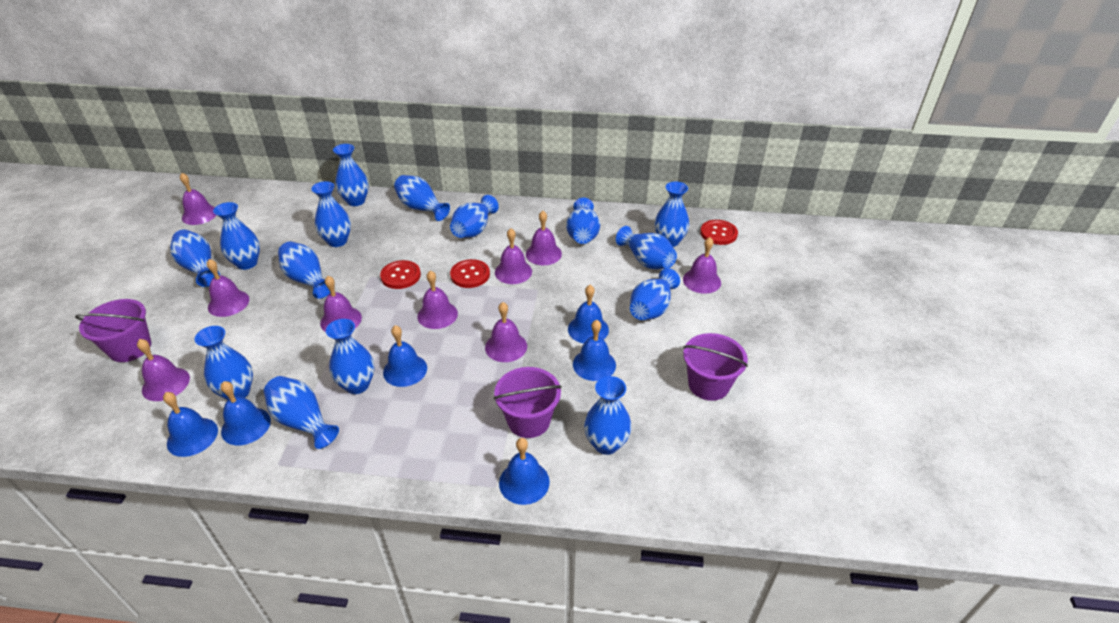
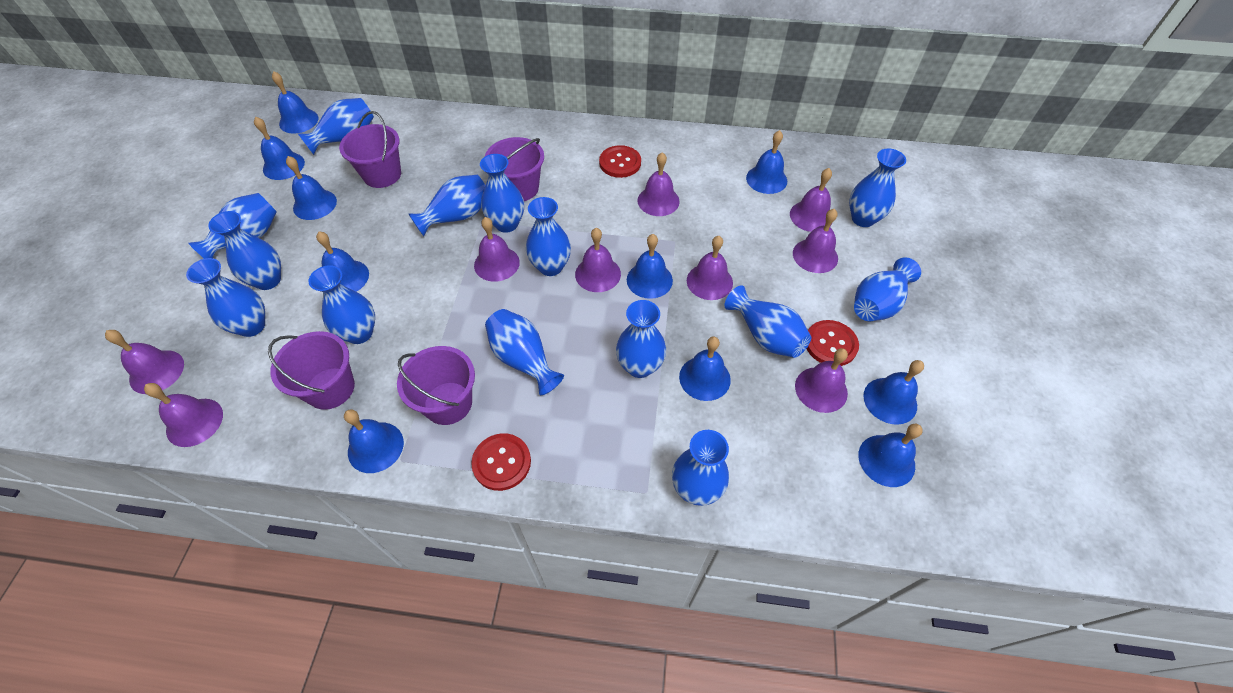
blue bell: [163,392,218,457] [221,381,271,445] [383,325,427,387] [499,438,550,505] [568,285,609,344] [573,320,616,381] = 6 -> [254,117,305,180] [272,71,318,134] [286,156,337,220] [316,232,369,292] [344,409,404,473] [627,234,673,299] [679,336,731,401] [746,130,787,194] [858,423,923,487] [863,360,924,425] = 10
blue vase: [170,230,220,287] [195,326,253,400] [213,202,260,270] [264,376,339,449] [278,241,330,299] [311,181,351,247] [326,319,375,394] [333,144,369,206] [394,175,450,221] [450,195,499,238] [566,198,600,244] [584,376,632,455] [616,226,677,269] [630,268,680,320] [655,181,689,247] = 15 -> [186,258,265,337] [188,193,277,259] [208,211,281,290] [298,98,374,155] [308,265,375,344] [409,175,485,236] [480,154,524,233] [485,309,564,395] [526,197,571,276] [616,300,666,378] [672,430,729,506] [725,285,811,358] [849,149,906,227] [854,257,921,321] = 14
purple bucket: [75,299,151,362] [494,367,561,438] [683,333,748,401] = 3 -> [268,331,355,410] [339,111,401,188] [397,346,475,425] [485,137,544,201] = 4

